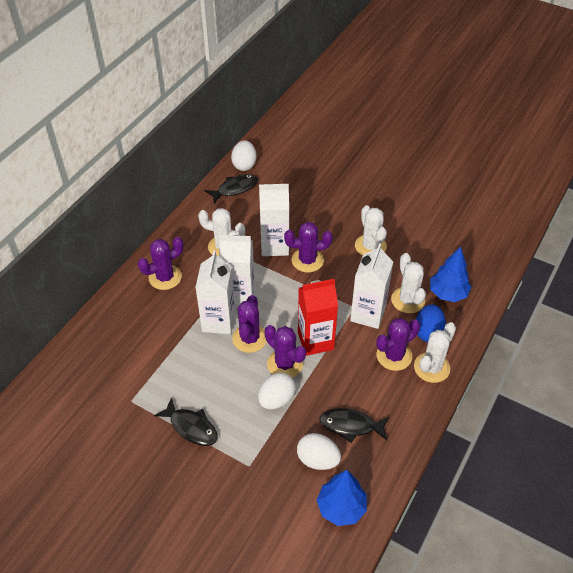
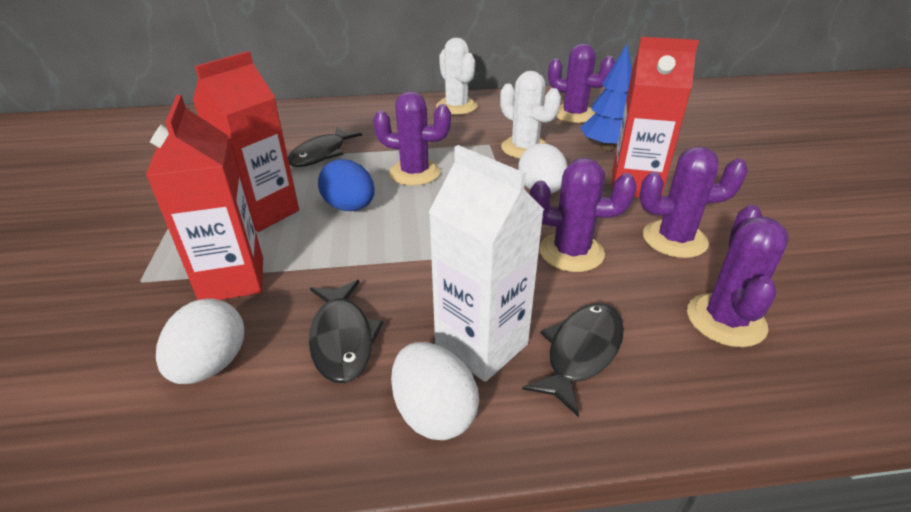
blue tree: [316,470,367,526] [430,246,471,302] = 2 -> [580,44,632,151] = 1
red carton: [298,279,338,356] = 1 -> [146,95,263,300] [193,51,299,232] [612,37,699,198] = 3
white cactus: [198,208,245,256] [355,205,387,256] [391,253,426,313] [414,322,456,383] = 4 -> [436,38,478,115] [500,71,561,158] = 2
white carton: [195,250,235,334] [219,235,255,307] [259,184,289,256] [350,243,393,329] = 4 -> [429,145,544,382] = 1

